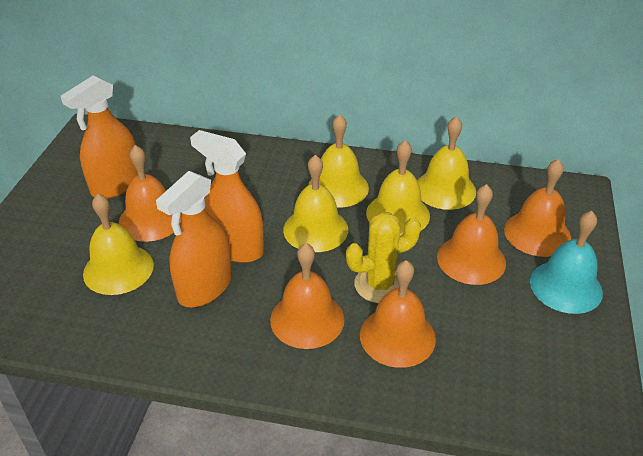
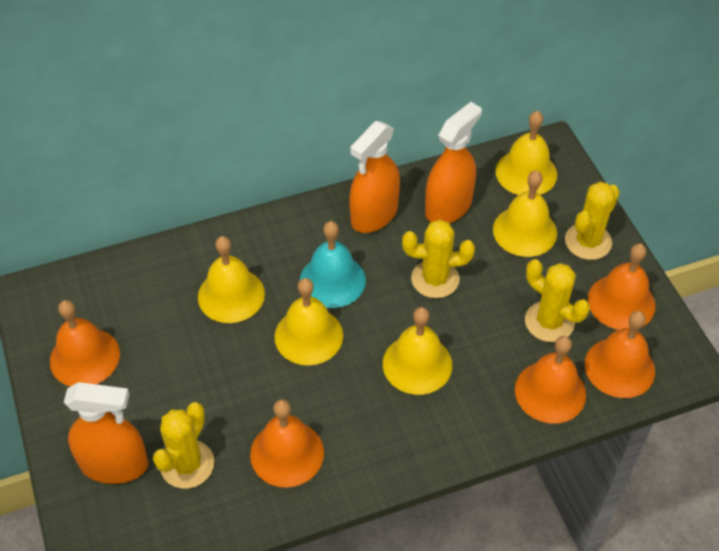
yellow cactus: [346,212,421,303] = 1 -> [153,402,214,489] [402,220,475,298] [525,259,590,342] [565,182,620,260] = 4

